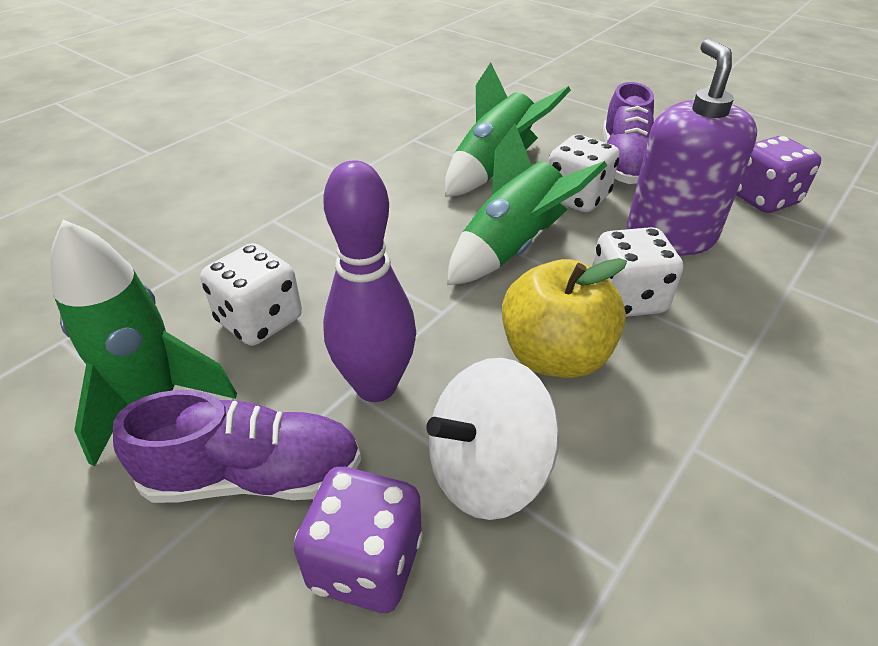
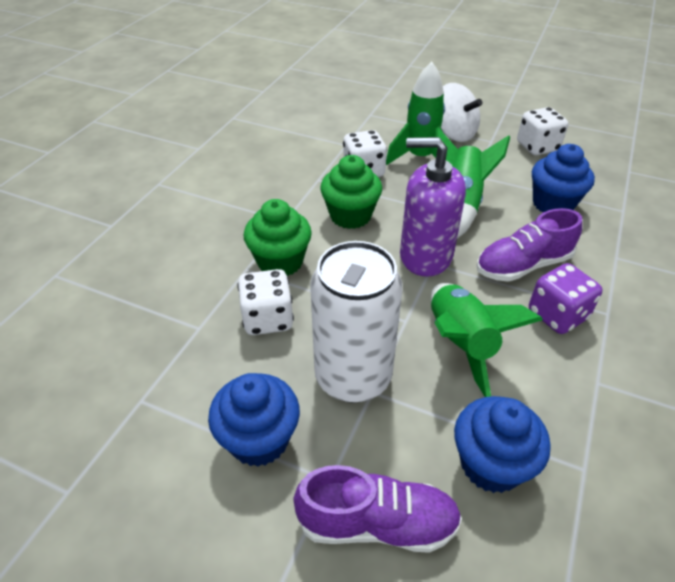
blue cupcake: none = 0 -> [208,373,300,467] [454,396,551,493] [532,144,595,212] = 3
green cupcake: none = 0 -> [244,199,312,277] [320,155,382,229] = 2
purple bowling pin: [323,160,416,402] = 1 -> none = 0
purple dice: [294,467,423,613] [736,136,821,213] = 2 -> [529,263,602,334] = 1
white can: none = 0 -> [310,241,403,403] = 1
yellow apple: [502,258,627,378] = 1 -> none = 0

